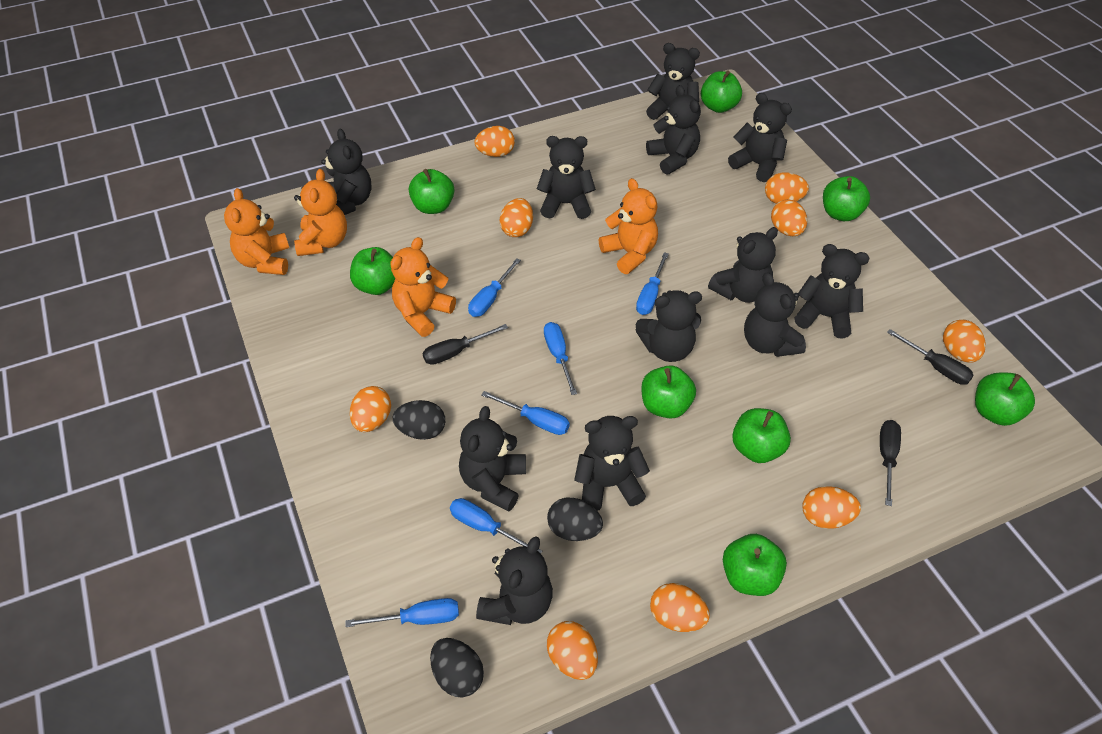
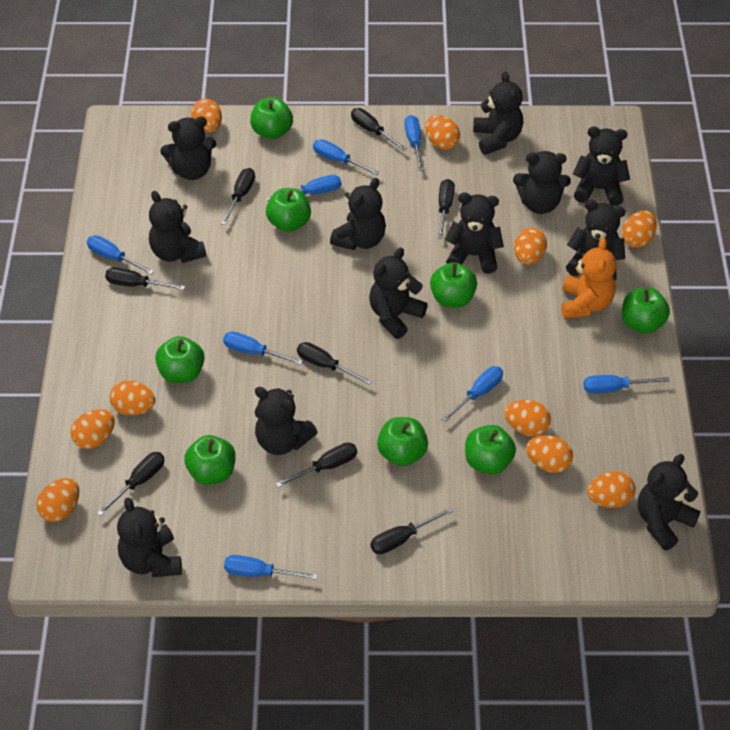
black egg: [393,400,445,440] [430,638,484,698] [547,498,603,541] = 3 -> none = 0
black screwdriver: [423,324,508,365] [880,420,901,506] [887,329,974,385] = 3 -> [97,452,165,516] [105,267,185,290] [221,168,255,225] [276,442,357,488] [297,342,372,385] [351,108,407,151] [370,507,453,554] [438,179,455,239] = 8
blue screwdriver: [345,598,459,627] [450,498,542,554] [468,258,521,317] [481,391,570,435] [544,322,577,395] [636,252,669,315] = 6 -> [87,235,154,275] [223,331,303,365] [224,555,318,580] [266,175,341,201] [313,139,380,175] [405,115,423,171] [442,366,503,422] [583,375,670,394] = 8
orange egg: [350,386,391,432] [475,126,515,157] [500,198,533,237] [547,621,598,680] [650,583,710,632] [765,172,809,204] [771,199,807,236] [802,486,861,529] [943,320,986,362] = 9 -> [36,478,79,522] [71,409,115,449] [109,380,155,416] [191,99,222,132] [425,115,460,150] [504,400,551,436] [514,228,547,265] [526,435,573,473] [587,471,636,508] [622,210,657,248] = 10
orange teddy bear: [224,188,289,275] [294,169,347,256] [390,237,456,337] [599,178,658,274] = 4 -> [561,237,616,319] = 1

